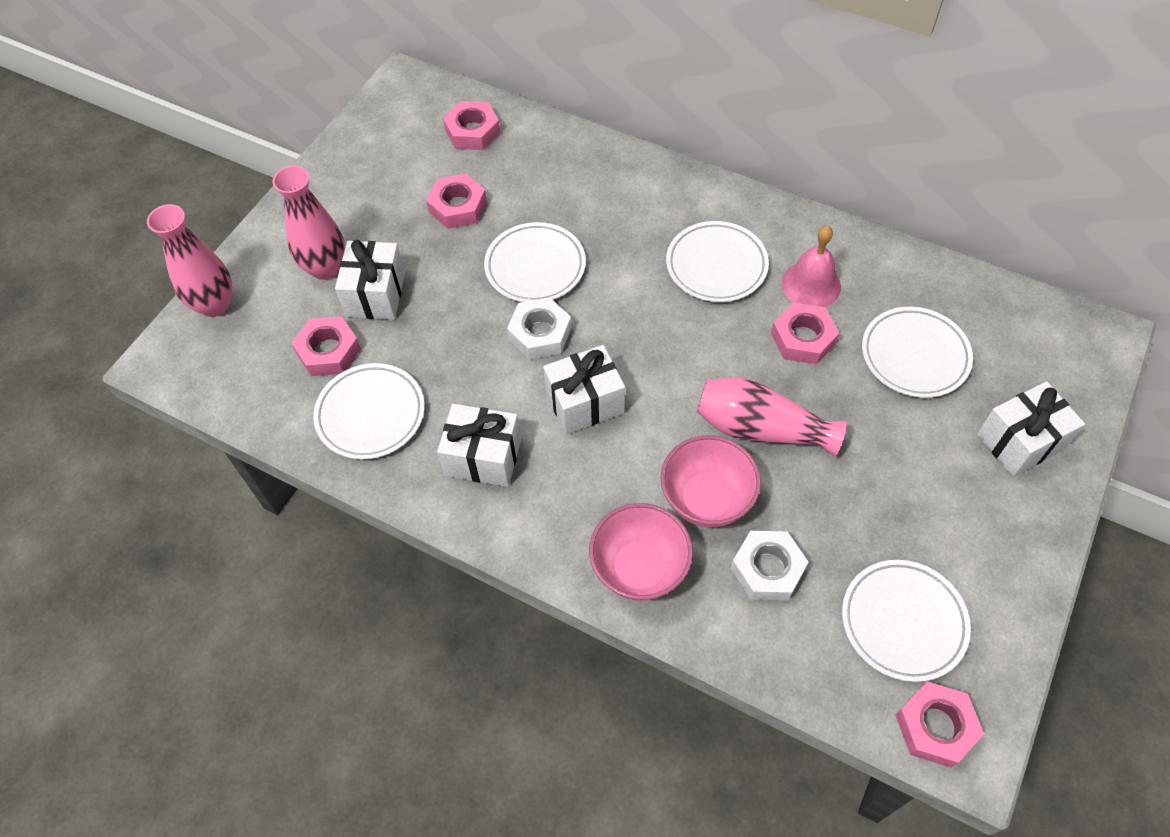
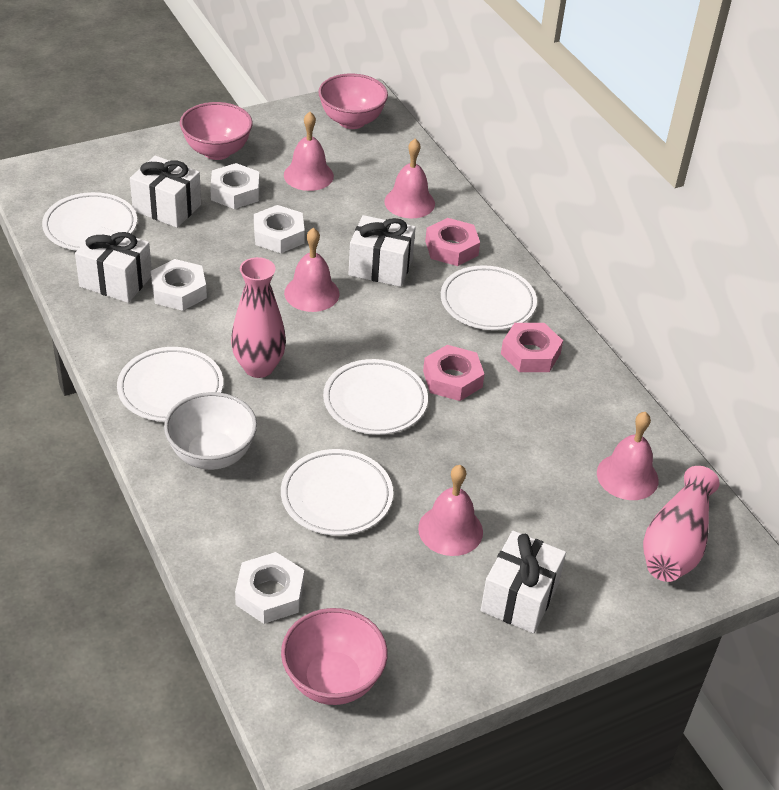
pink bell: [781,226,841,307] = 1 -> [284,112,334,191] [284,228,340,312] [384,139,435,218] [418,465,483,556] [597,412,659,500] = 5
pink bowl: [589,503,693,601] [660,435,761,528] = 2 -> [180,102,253,160] [281,608,387,705] [318,73,388,129] = 3
pink nut: [291,316,361,376] [426,173,487,229] [443,101,500,150] [771,302,839,364] [896,682,984,768] = 5 -> [423,345,485,401] [425,218,480,266] [501,323,563,372] = 3
pink vase: [147,204,232,317] [273,166,345,280] [697,377,847,457] = 3 -> [231,257,286,378] [643,466,720,582] = 2
white bowl: none = 0 -> [164,392,257,470] = 1
white nut: [507,298,572,359] [731,531,808,600] = 2 -> [151,259,207,311] [210,163,259,209] [235,552,304,624] [254,205,305,253] = 4

